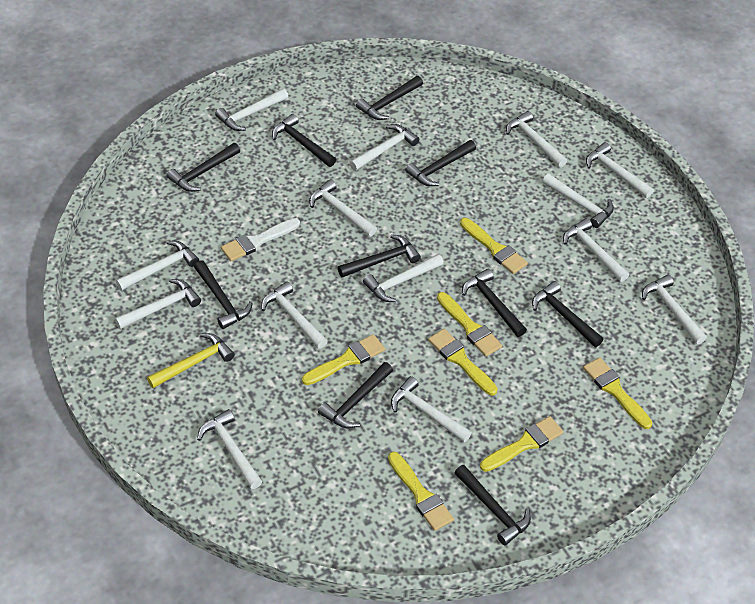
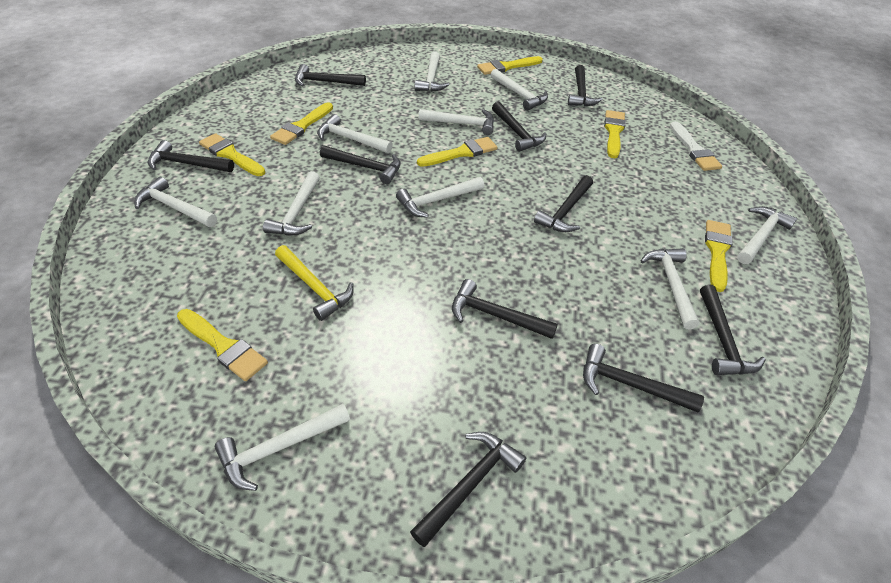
white hammer: [115,279,201,329] [116,241,199,291] [197,409,263,489] [215,88,289,131] [261,281,328,349] [309,179,377,236] [349,124,419,171] [363,254,444,302] [391,376,472,442] [506,111,567,167] [542,173,614,228] [563,218,629,282] [586,142,654,198] [642,275,707,344] = 14 -> [134,177,217,227] [215,404,350,491] [263,171,320,235] [317,114,393,153] [396,177,484,218] [415,51,449,92] [419,109,494,135] [491,69,548,111] [641,248,699,329] [737,206,797,264] = 10

